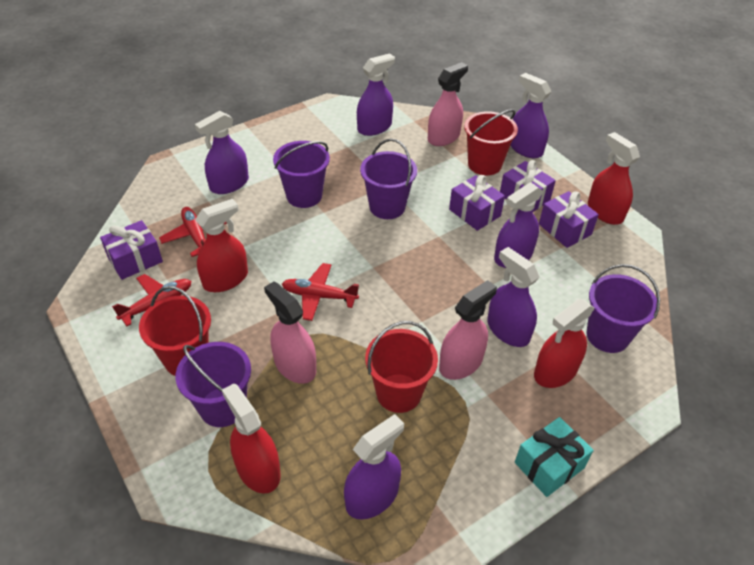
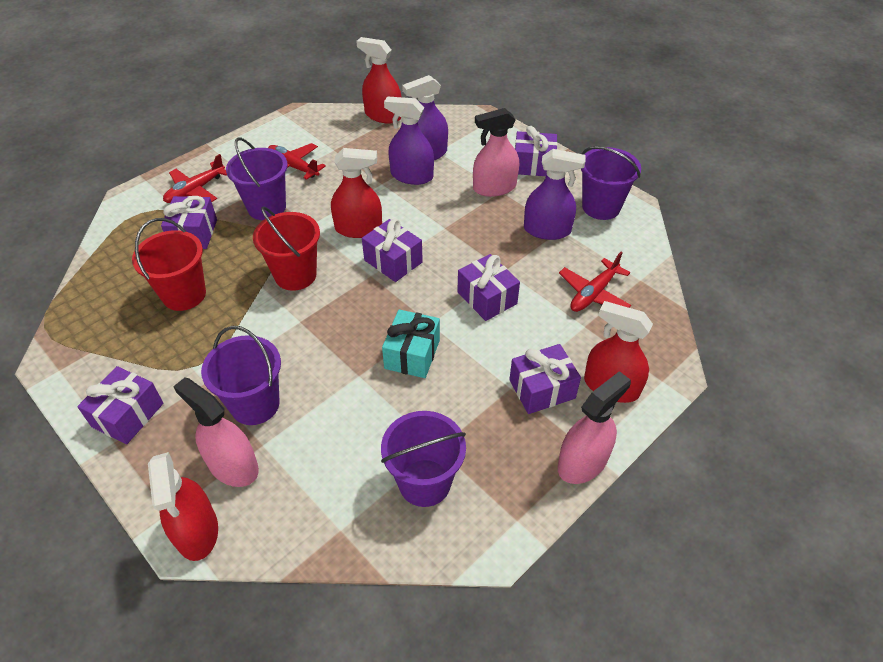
purple gift: [100,220,163,280] [449,175,505,231] [500,160,556,212] [539,191,599,248] = 4 -> [77,366,163,444] [161,196,217,249] [362,219,423,282] [457,254,520,321] [509,344,581,414] [515,126,558,176] = 6
purple spray bottle: [195,111,249,194] [344,414,404,519] [357,53,395,136] [487,247,540,347] [494,182,543,268] [510,73,551,158] = 6 -> [384,96,434,185] [402,75,448,160] [524,149,586,240] = 3
red bucket: [139,286,211,376] [365,321,438,413] [464,109,518,176] = 3 -> [132,218,206,311] [253,206,320,291] = 2

